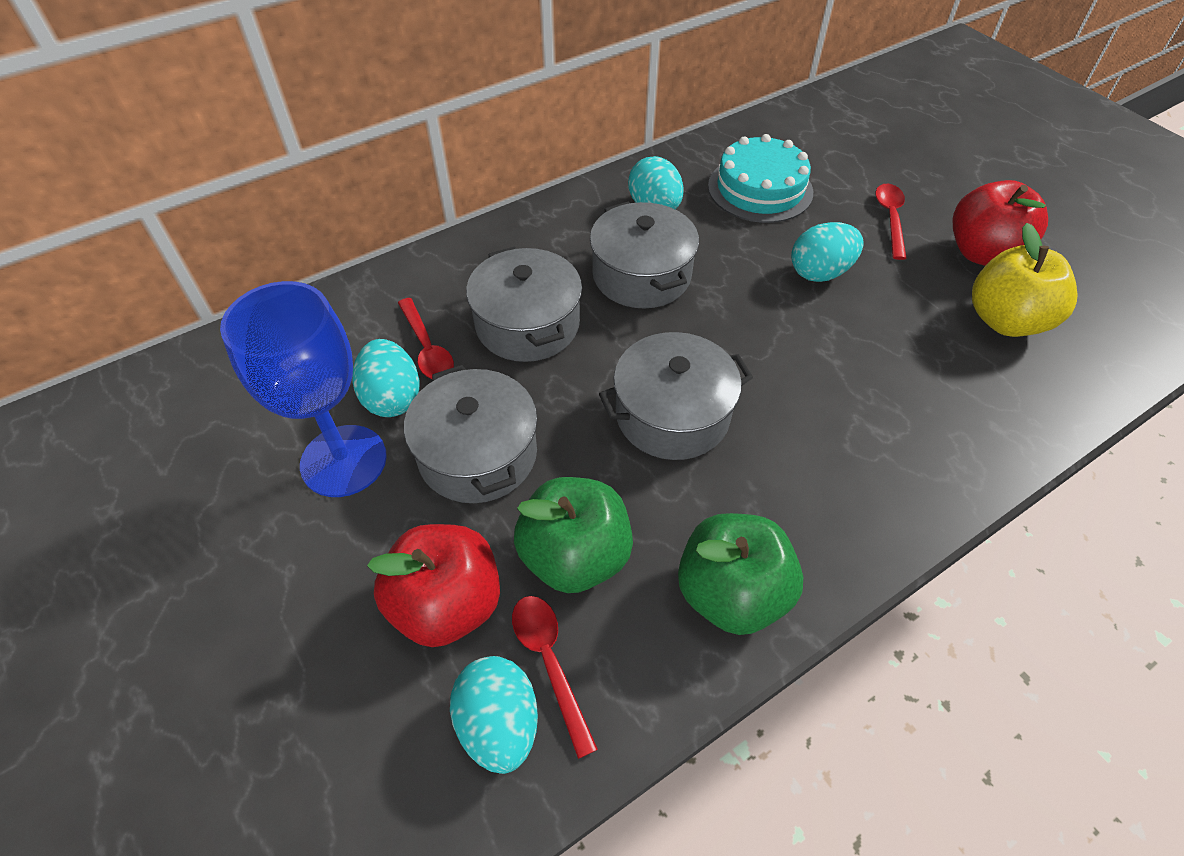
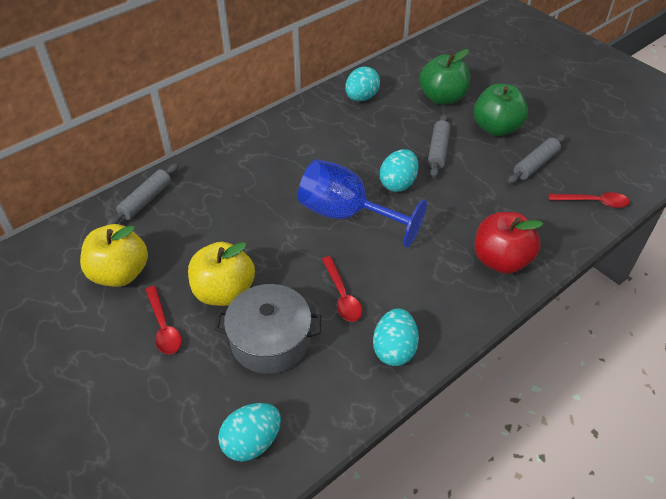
grey pot: [404,365,537,503] [466,246,582,362] [590,201,699,308] [599,332,753,460] = 4 -> [214,284,322,374] = 1
grey rolling pin: none = 0 -> [107,163,179,225] [428,114,451,178] [508,134,566,184] = 3
red apple: [367,524,500,647] [953,180,1048,266] = 2 -> [475,212,544,274] = 1
turquoise cake: [708,134,813,223] = 1 -> none = 0
yellow apple: [972,223,1078,337] = 1 -> [80,224,148,287] [188,242,255,306] = 2

